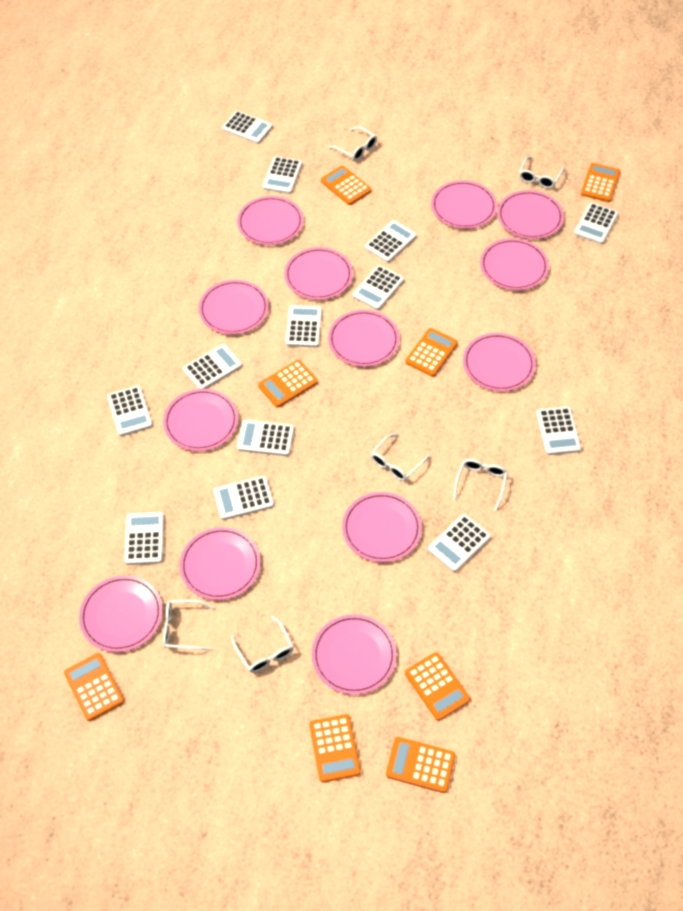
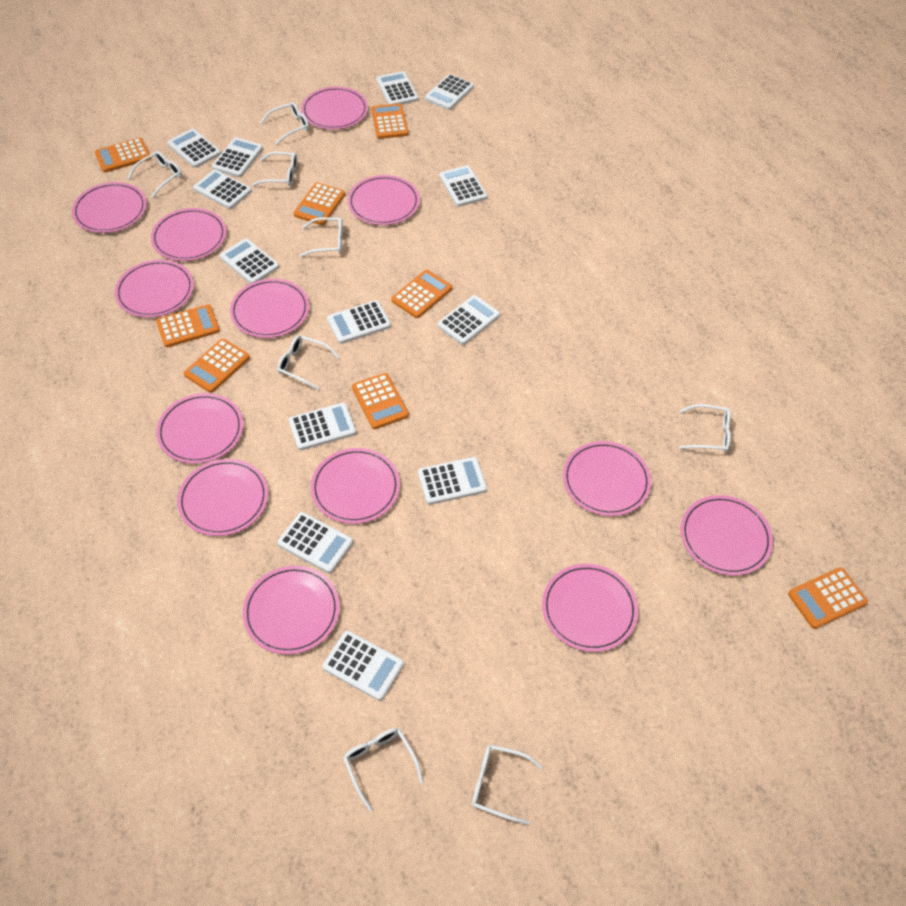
white glasses: [163,600,214,651] [231,616,294,673] [328,127,377,161] [371,433,430,481] [453,459,508,511] [519,157,564,189] = 6 -> [127,151,182,198] [252,152,297,186] [260,102,309,145] [277,335,339,390] [300,217,343,257] [343,728,423,811] [472,744,542,825] [679,404,731,452] = 8

